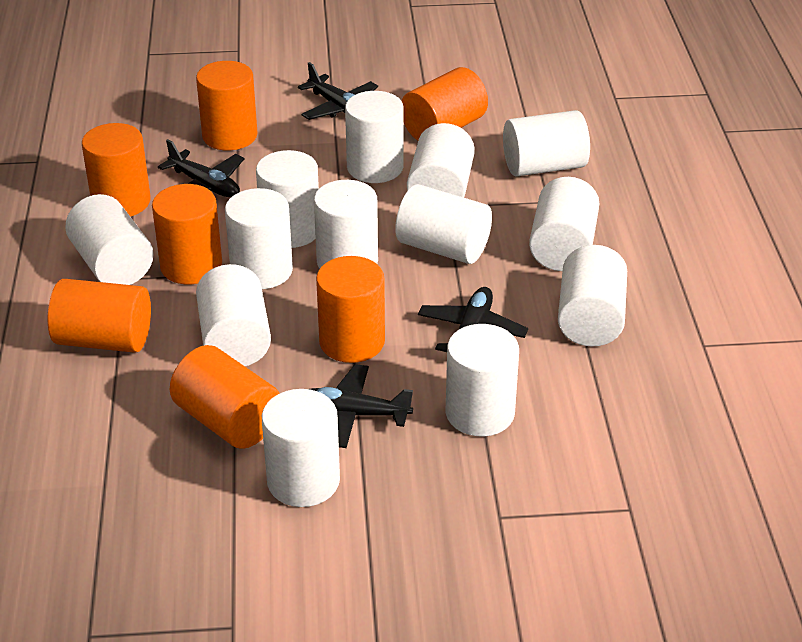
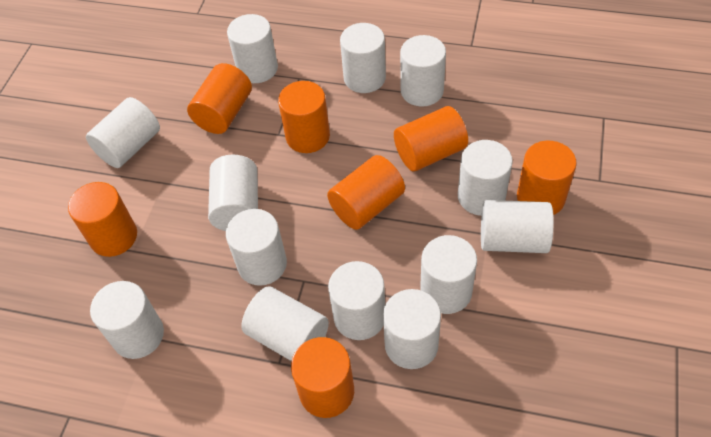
black plane: [158,139,244,197] [298,62,378,120] [310,364,413,448] [418,287,528,352] = 4 -> none = 0

